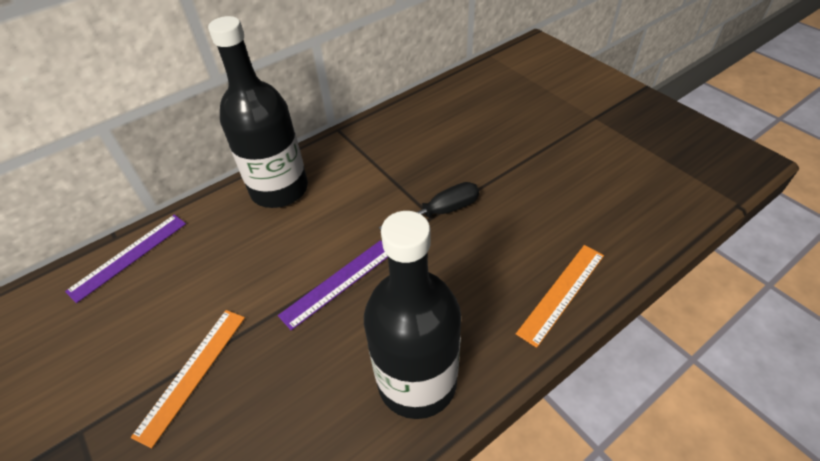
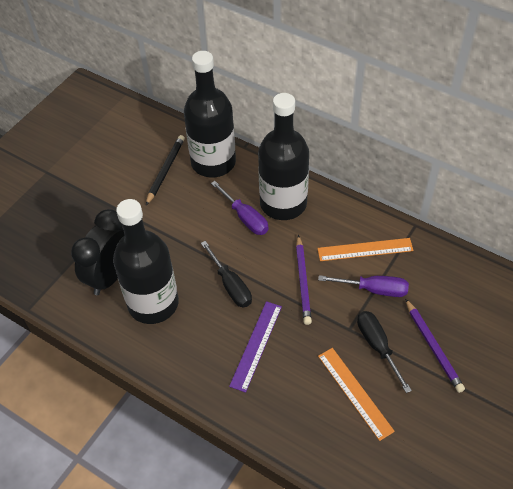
black bottle: [208,16,308,208] [364,211,461,419] = 2 -> [113,199,179,324] [184,51,236,177] [258,93,309,220] = 3
black clock: none = 0 -> [71,209,124,295] = 1
black pencil: none = 0 -> [146,135,185,205] = 1
black screwdriver: [379,182,479,230] = 1 -> [201,241,252,308] [357,311,412,393] = 2
purple pencil: none = 0 -> [296,235,312,325] [405,299,465,393] = 2
purple ruler: [65,214,186,303] [278,240,388,330] = 2 -> [229,301,282,393] = 1
purple screwdriver: none = 0 -> [211,181,268,235] [318,275,409,297] = 2

